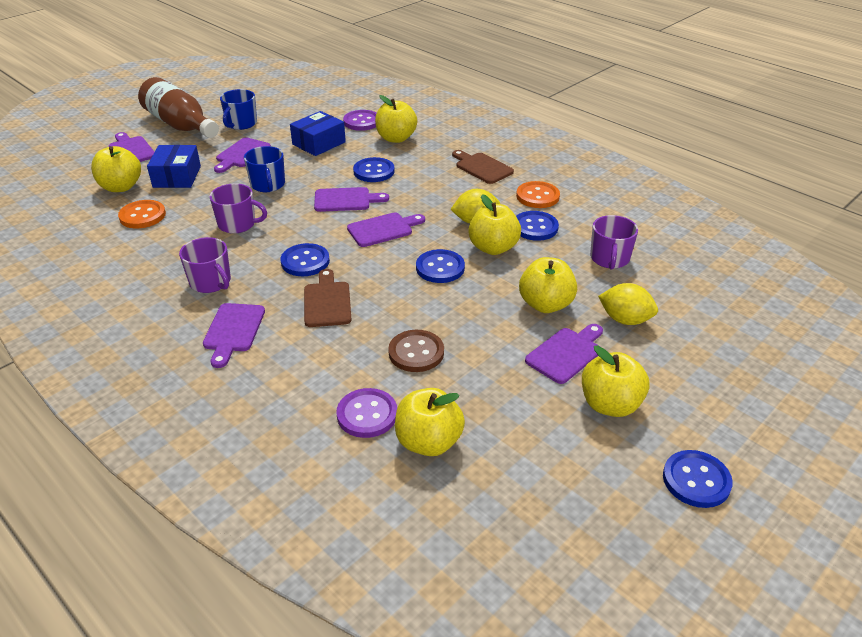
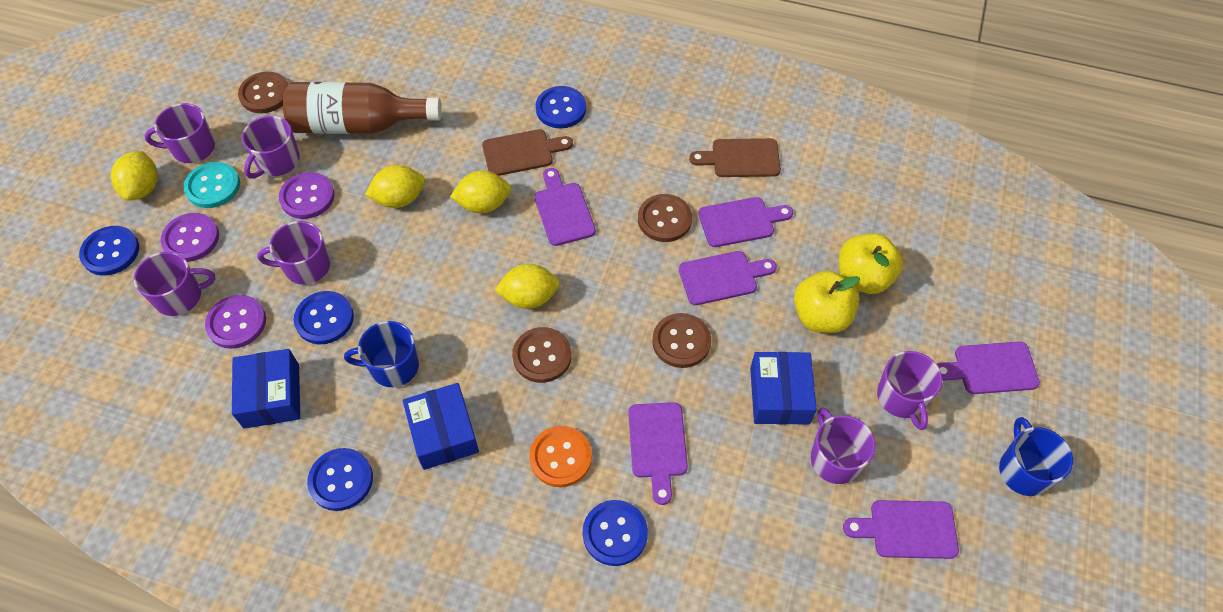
blue box: [147,145,201,188] [290,111,346,156] = 2 -> [232,349,300,429] [403,383,479,470] [750,352,817,425] = 3
brown button: [388,330,444,372] = 1 -> [238,72,289,113] [512,327,572,383] [638,194,692,242] [652,313,711,368] = 4
orange button: [118,200,166,228] [516,181,560,208] = 2 -> [529,426,592,487] = 1
purple button: [336,388,397,438] [343,110,377,131] = 2 -> [161,213,219,262] [205,295,266,349] [279,172,335,219] = 3
purple mug: [179,237,231,293] [210,183,267,234] [590,215,638,270] = 3 -> [134,252,215,316] [144,103,215,163] [242,116,300,179] [257,221,330,285] [811,408,876,484] [877,351,942,430] = 6
turquoise button: none = 0 -> [184,162,240,208] = 1
yellow apple: [91,146,141,192] [375,95,417,143] [395,388,465,456] [468,194,521,255] [519,257,577,313] [582,345,650,417] = 6 -> [794,271,860,333] [839,233,903,294] = 2
yellow lemon: [450,189,500,223] [598,283,658,325] = 2 -> [111,151,158,201] [365,165,425,208] [450,171,511,213] [495,264,560,309] = 4

